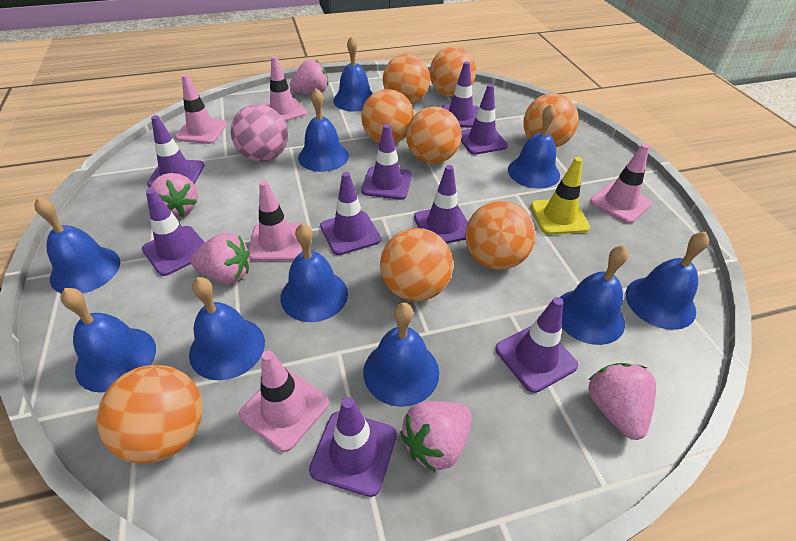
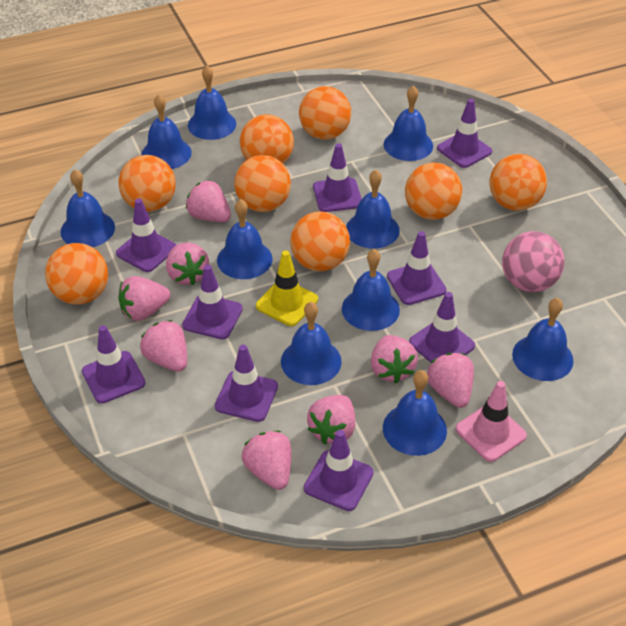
pink strawberry: [149,173,198,218] [190,233,250,284] [290,59,328,94] [400,401,472,472] [588,363,656,440] = 5 -> [118,276,170,321] [140,320,187,372] [166,243,209,285] [186,180,231,222] [242,431,291,490] [307,395,355,445] [371,335,418,383] [427,353,474,408] = 8
pink traffic cone: [175,74,227,144] [239,350,329,452] [248,181,302,261] [262,56,307,122] [590,144,652,223] = 5 -> [456,381,527,462] = 1

